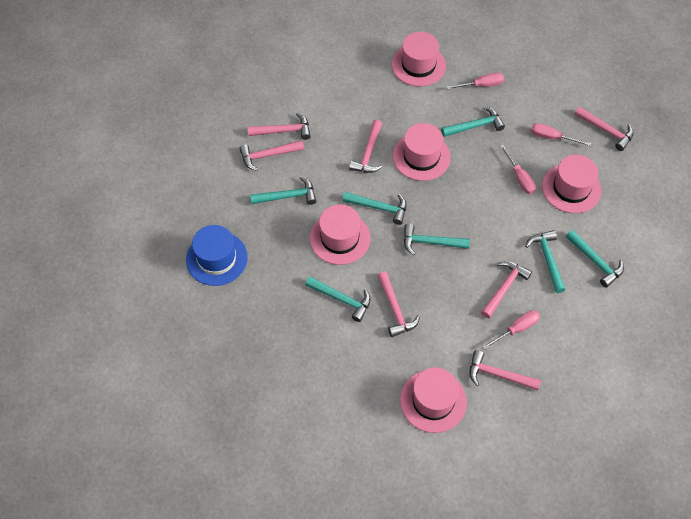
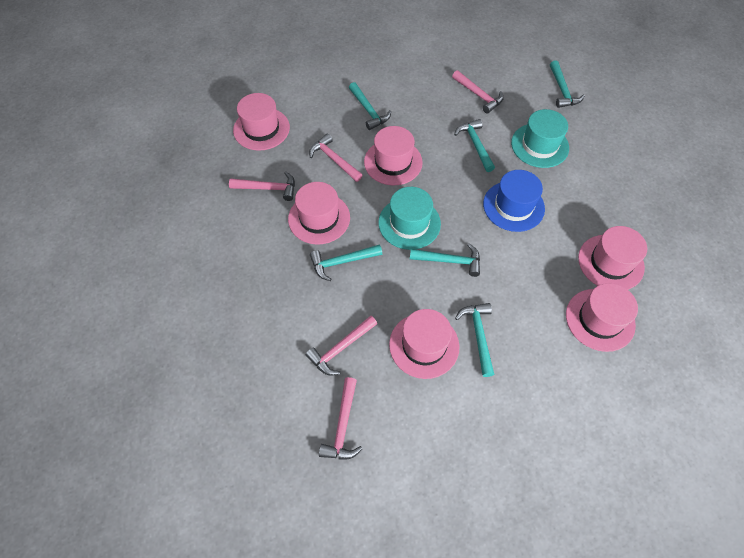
pink hammer: [239,140,304,171] [248,113,311,140] [349,120,382,173] [377,272,420,337] [469,350,541,390] [481,261,532,318] [574,107,634,151] = 7 -> [229,172,295,201] [305,315,377,375] [309,134,362,182] [319,377,362,460] [452,70,503,114] = 5
pink hat: [310,205,370,265] [391,32,446,87] [393,123,451,181] [400,367,467,433] [542,155,601,213] = 5 -> [233,93,290,151] [288,182,350,245] [364,126,423,186] [389,309,460,379] [566,283,638,352] [578,226,647,290] = 6
pink screwdriver: [446,73,504,89] [482,310,540,350] [500,145,536,194] [531,123,591,146] = 4 -> none = 0
turquoise hammer: [250,176,316,205] [305,276,371,322] [342,192,407,225] [404,224,470,255] [441,106,505,137] [525,230,566,293] [566,230,624,288] = 7 -> [310,244,382,281] [349,82,391,130] [410,243,480,277] [454,119,495,172] [455,303,494,377] [550,60,585,108] = 6
turquoise hat: none = 0 -> [378,187,441,250] [511,109,569,168] = 2

